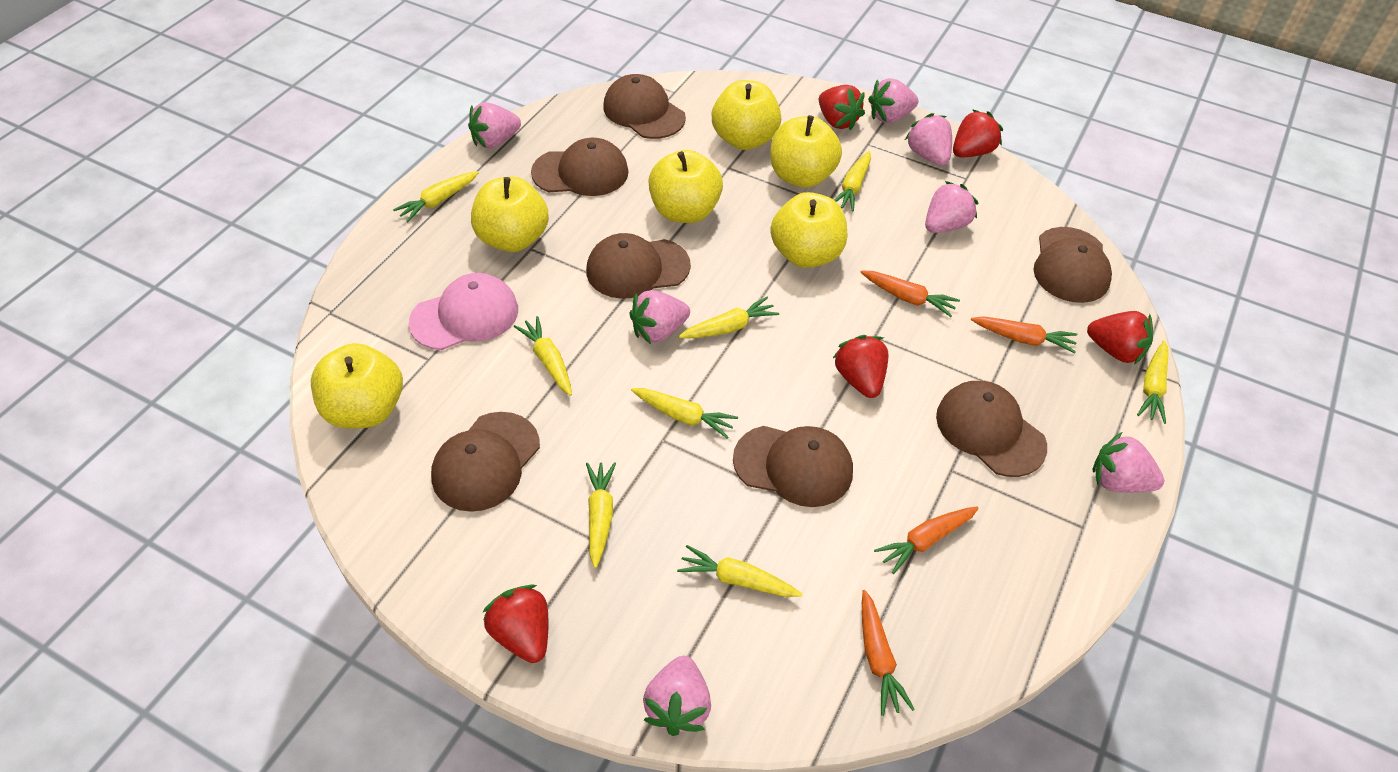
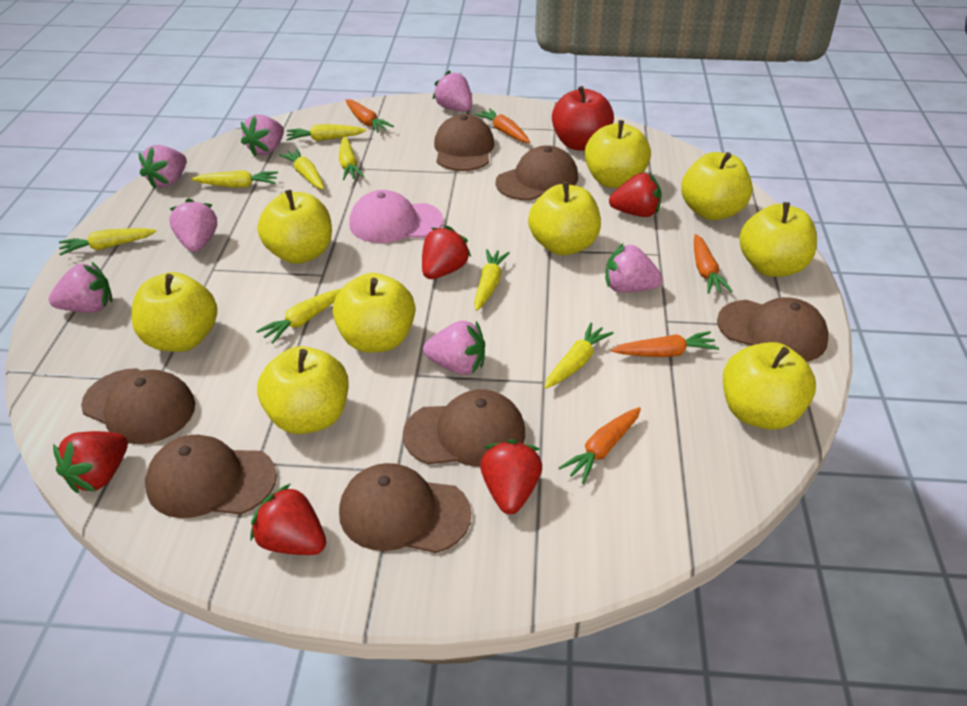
orange carrot: [860,271,960,317] [862,590,915,716] [874,507,979,574] [971,316,1077,354] = 4 -> [346,99,394,133] [475,108,530,143] [559,407,641,484] [611,331,719,357] [694,234,733,294] = 5
red apple: none = 0 -> [552,86,614,151] = 1
yellow apple: [311,343,403,429] [471,176,549,252] [648,150,723,223] [712,80,781,150] [770,115,842,188] [770,192,847,268] = 6 -> [131,272,217,352] [257,346,348,434] [258,190,332,264] [333,273,415,353] [528,182,601,255] [585,120,651,188] [681,152,753,220] [723,342,816,430] [739,202,817,277] = 9

